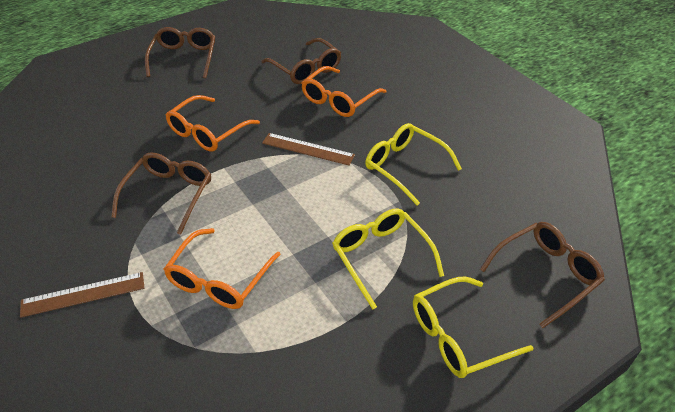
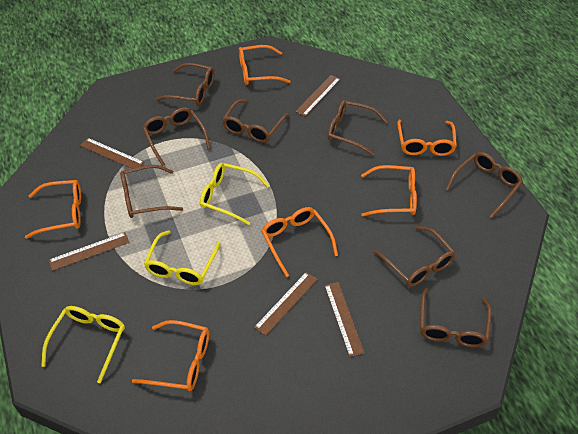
brown glasses: [111,152,211,235] [145,27,215,79] [261,38,341,84] [480,222,605,328] = 4 -> [120,165,183,218] [143,107,211,166] [156,63,215,106] [222,100,289,143] [327,100,388,156] [373,226,455,287] [420,288,491,348] [445,152,523,218] = 8
brown ruler: [20,272,145,318] [262,133,355,165] = 2 -> [49,232,130,271] [80,138,145,169] [254,272,318,336] [295,75,341,116] [324,282,364,357] = 5
orange glasses: [164,228,281,309] [166,95,260,152] [301,66,386,117] = 3 -> [25,180,81,239] [132,320,209,391] [239,45,291,85] [261,207,338,277] [361,165,417,217] [397,120,457,156] = 6

